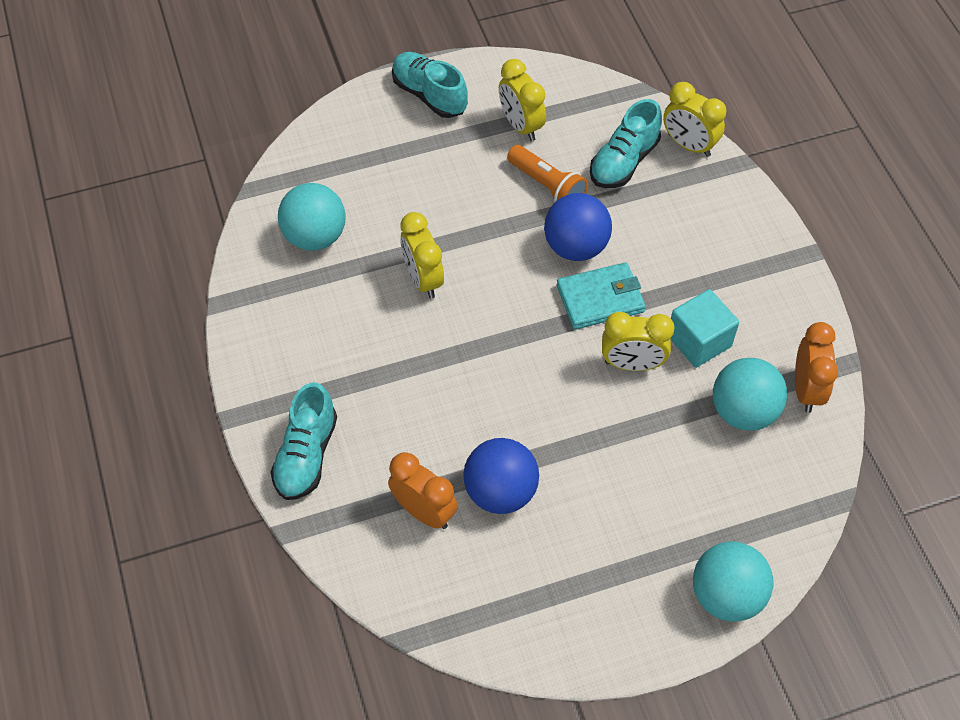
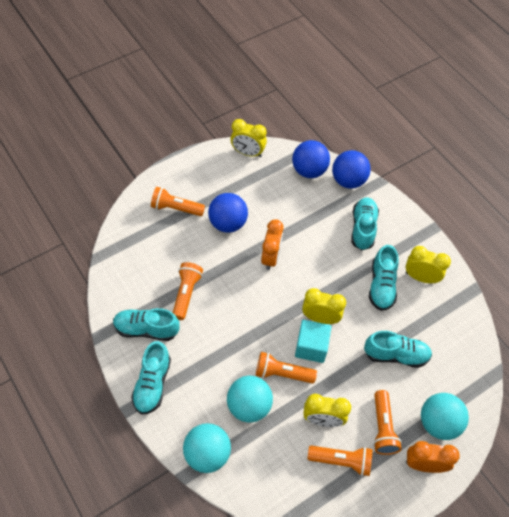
blue ball: [463,438,539,514] [544,193,612,261] = 2 -> [208,193,248,233] [292,140,330,178] [332,150,371,189] = 3
orange flashlight: [507,145,588,202] = 1 -> [151,187,205,216] [173,262,203,320] [256,352,317,384] [308,445,372,476] [373,390,402,455] = 5
turquoise shoe: [271,383,337,500] [392,52,468,118] [590,99,662,188] = 3 -> [113,308,180,341] [131,341,171,415] [351,197,379,250] [364,331,432,368] [369,245,399,311] = 5
turquoise wallet: [557,262,646,329] = 1 -> none = 0

